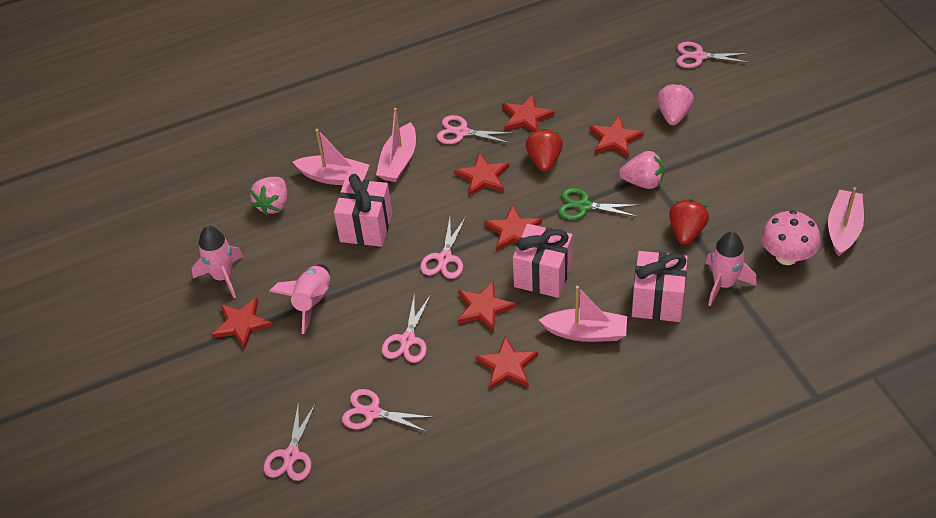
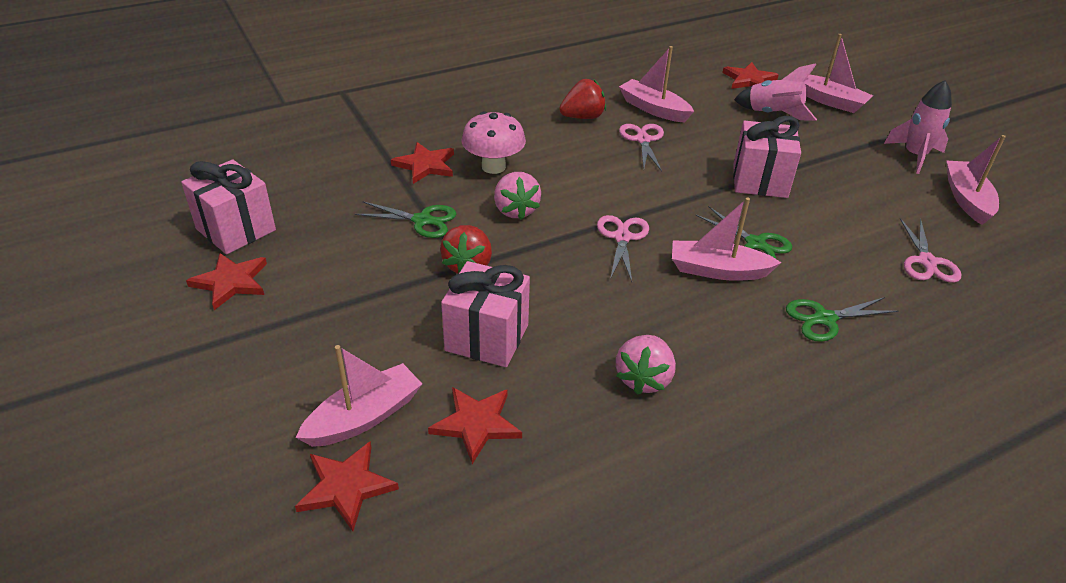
green scissors: [558,188,639,220] = 1 -> [355,201,456,238] [696,206,792,259] [786,297,898,342] = 3
pink boat: [293,129,369,185] [376,108,416,182] [539,286,627,342] [828,187,864,257] = 4 -> [296,345,422,447] [619,46,694,123] [672,198,782,281] [804,34,873,113] [946,135,1006,225] = 5
pink rocket: [192,226,244,298] [269,264,330,334] [705,232,756,307] = 3 -> [734,63,817,121] [884,80,952,174] = 2
pink scissors: [263,401,316,481] [342,389,434,432] [382,292,431,363] [420,217,466,279] [437,115,514,144] [677,42,750,68] = 6 -> [597,215,649,282] [619,124,664,171] [900,218,961,283] = 3
pink strawberry: [250,177,287,215] [619,151,664,189] [657,83,694,125] = 3 -> [494,172,541,220] [616,335,676,395] = 2
red star: [212,297,273,349] [454,153,509,197] [458,280,516,332] [476,336,538,389] [485,205,542,250] [503,94,554,132] [589,116,644,158] = 7 -> [186,253,267,310] [295,442,399,531] [391,142,454,184] [428,387,522,464] [723,62,779,89] = 5

